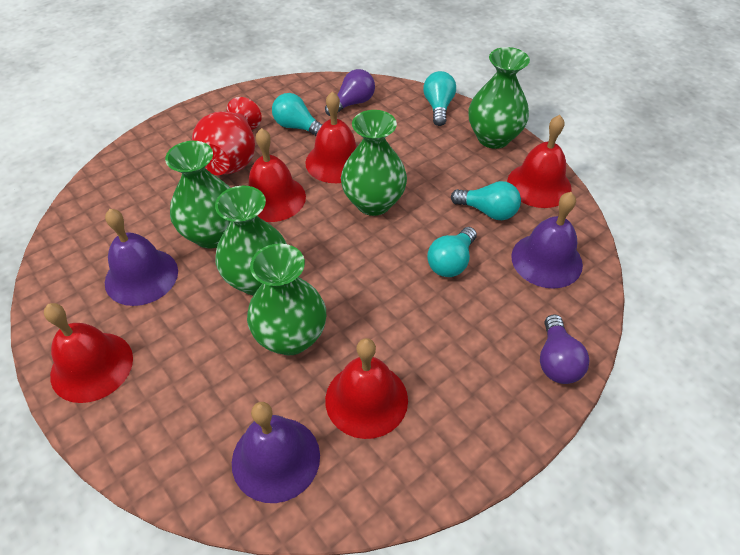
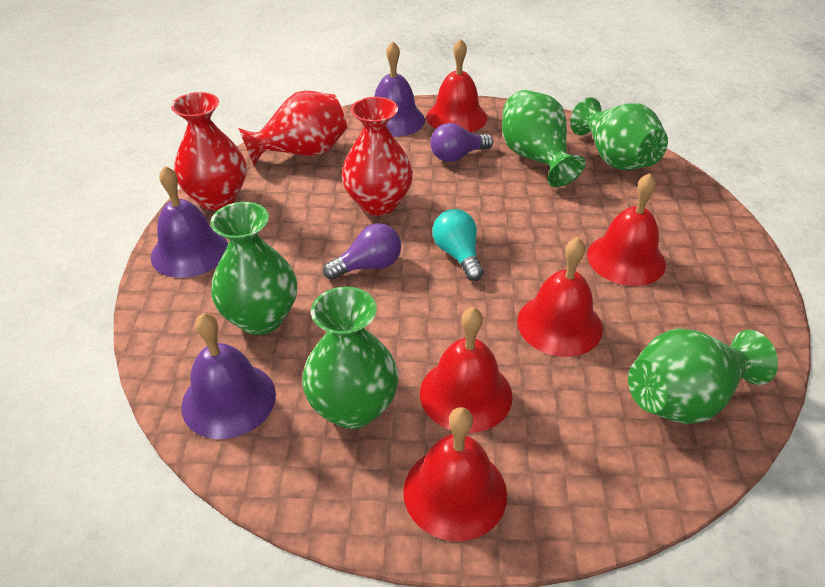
red vase: [192,97,262,175] = 1 -> [171,92,247,210] [238,91,348,167] [341,97,413,216] = 3
turquoise light bulb: [272,93,323,136] [423,71,456,126] [427,227,477,277] [451,181,521,220] = 4 -> [432,209,484,281] = 1

